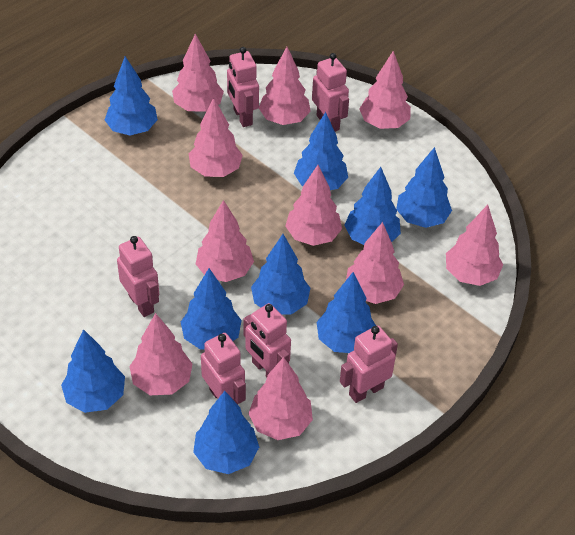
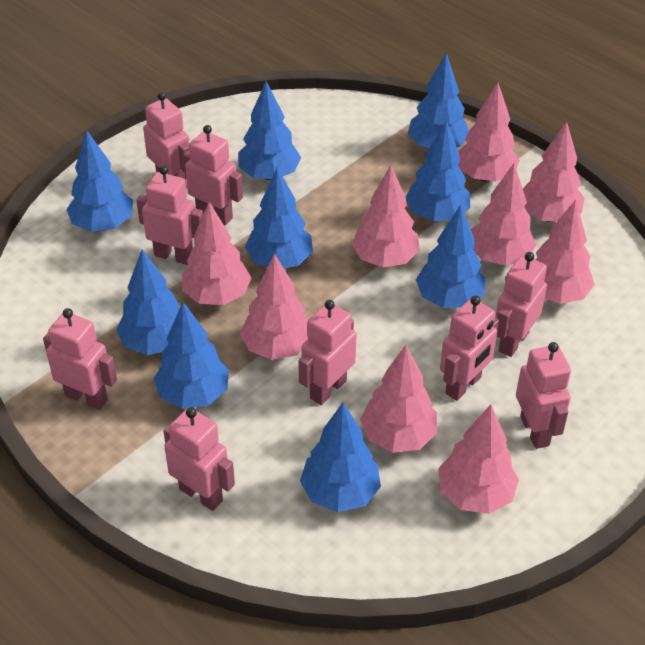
pink robot: [117,236,159,317] [201,333,246,405] [227,47,259,127] [243,303,291,377] [312,53,349,132] [340,326,398,403] = 6 -> [43,308,117,410] [136,166,203,265] [143,92,190,188] [163,407,235,511] [183,125,243,225] [298,300,357,405] [440,296,499,401] [495,252,547,357] [516,342,571,449] = 9
pink tree: [130,313,192,395] [172,34,224,112] [189,98,243,177] [196,200,254,282] [248,357,313,440] [259,47,311,125] [285,165,342,246] [346,222,404,304] [359,51,411,129] [446,205,503,286] = 10 -> [182,202,251,305] [240,253,309,360] [352,165,420,267] [360,345,437,453] [438,405,519,514] [457,83,520,182] [471,163,536,266] [523,122,584,222] [535,200,595,304] = 9

